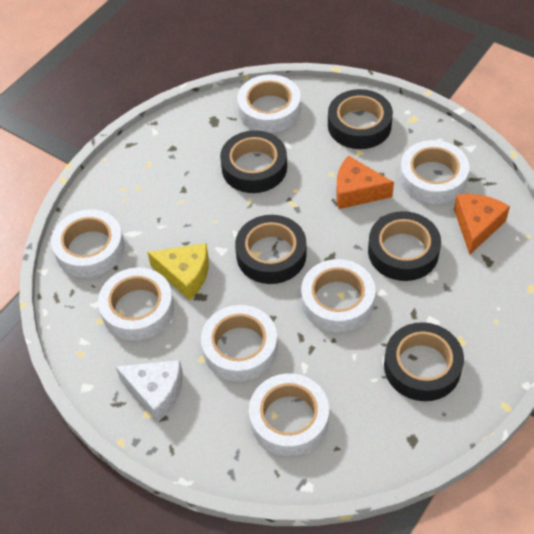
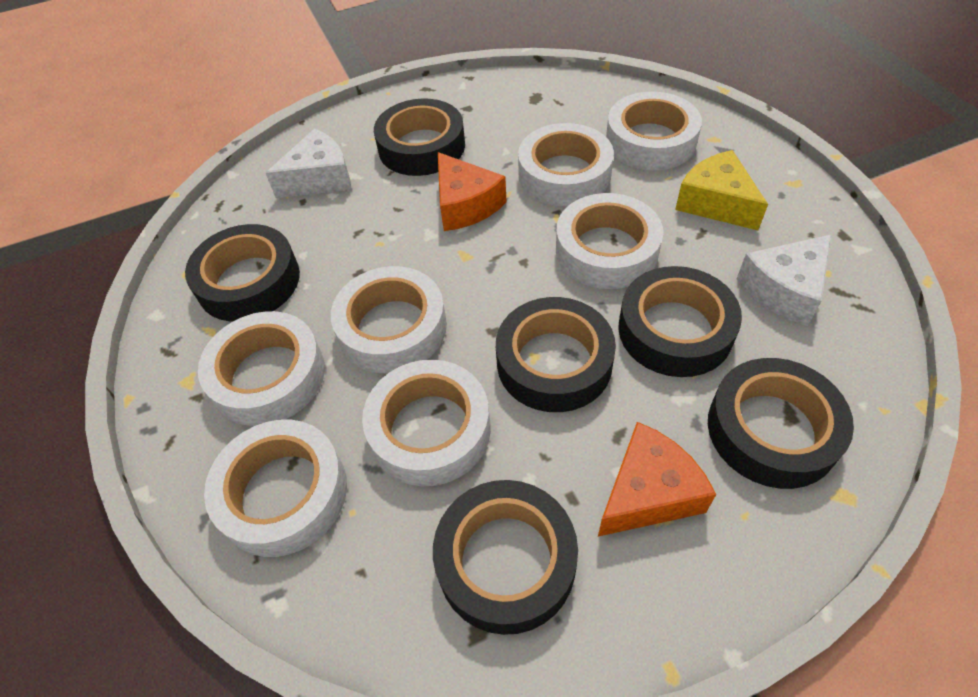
black tape: [220,130,287,193] [235,215,307,284] [328,89,393,149] [368,211,441,281] [384,322,464,401] = 5 -> [185,224,300,321] [374,98,465,176] [433,480,578,635] [496,297,616,412] [618,266,742,377] [708,358,854,489] = 6
white cheese: [115,360,183,422] = 1 -> [266,129,352,198] [737,234,832,326] = 2

